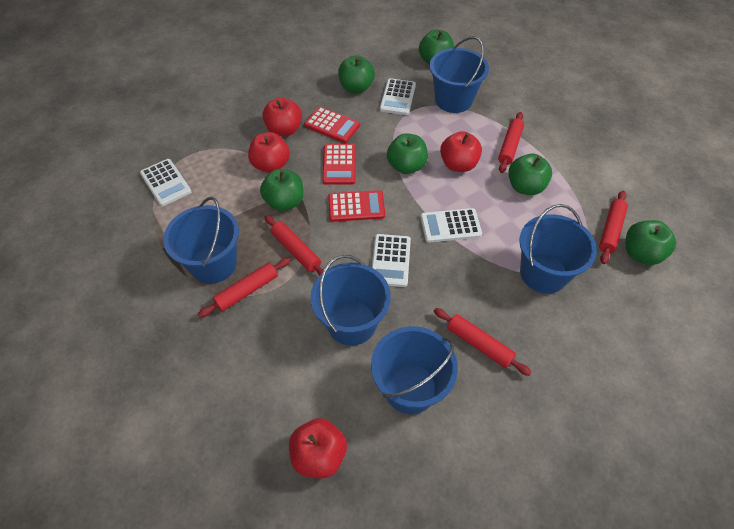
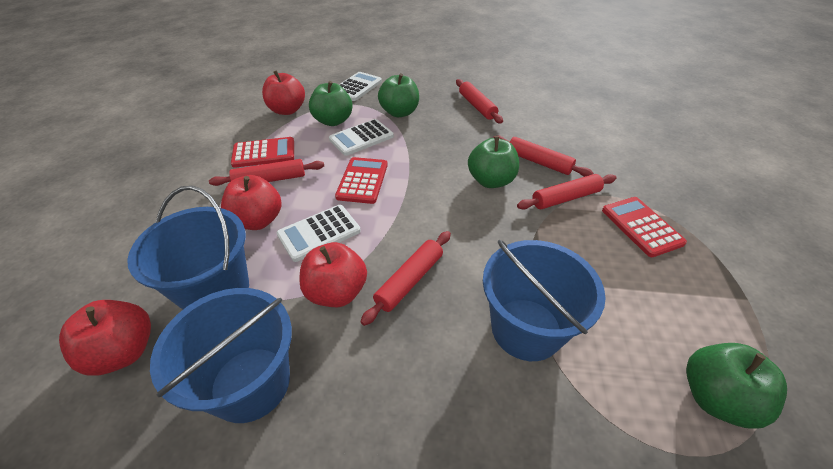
blue bucket: [163,197,239,284] [310,255,391,346] [371,326,458,414] [430,37,489,113] [519,204,597,294] = 5 -> [127,186,249,310] [150,288,292,423] [483,240,606,361] = 3
green apple: [260,169,304,211] [338,55,375,93] [387,133,428,174] [419,30,454,65] [508,154,552,195] [626,220,676,265] = 6 -> [309,81,353,126] [378,73,419,117] [468,136,519,188] [686,343,787,428] = 4
white calculator: [140,159,192,206] [372,234,411,287] [380,78,416,115] [420,208,482,243] = 4 -> [277,205,361,262] [329,119,394,156] [339,72,382,101] = 3

